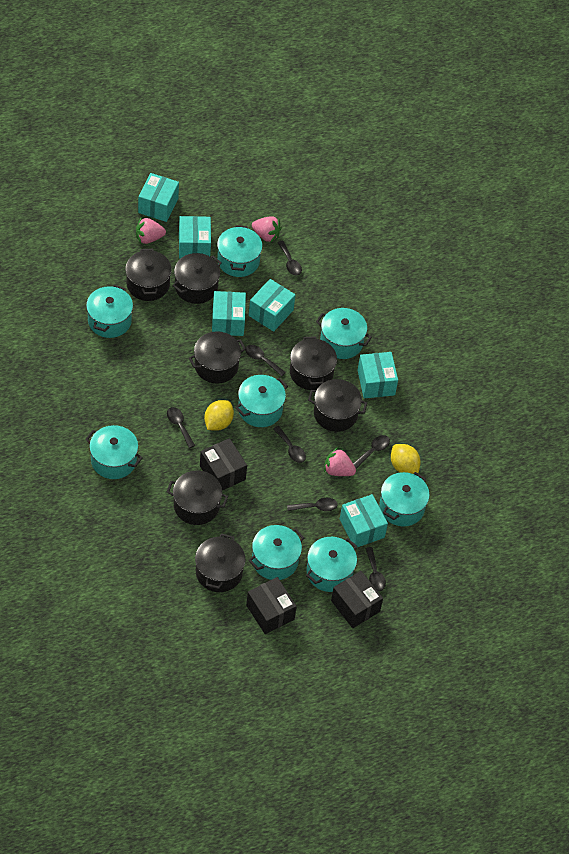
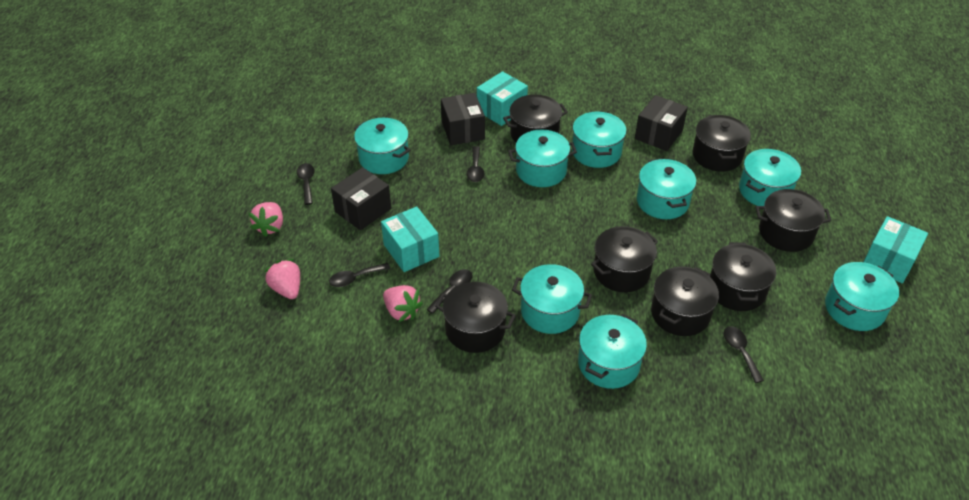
black spoon: [167,407,195,448] [245,345,286,377] [273,426,306,463] [277,241,302,275] [287,498,338,511] [353,435,390,469] [365,547,386,591] = 7 -> [297,163,315,205] [329,263,390,287] [426,269,472,314] [467,146,484,182] [724,326,764,383] = 5
turquoise box: [138,173,179,222] [179,216,211,259] [212,291,246,336] [249,279,295,332] [340,494,388,547] [358,352,398,399] = 6 -> [381,207,439,272] [477,71,528,126] [864,216,928,283] = 3
yellow lemon: [204,400,234,431] [391,444,421,474] = 2 -> none = 0

